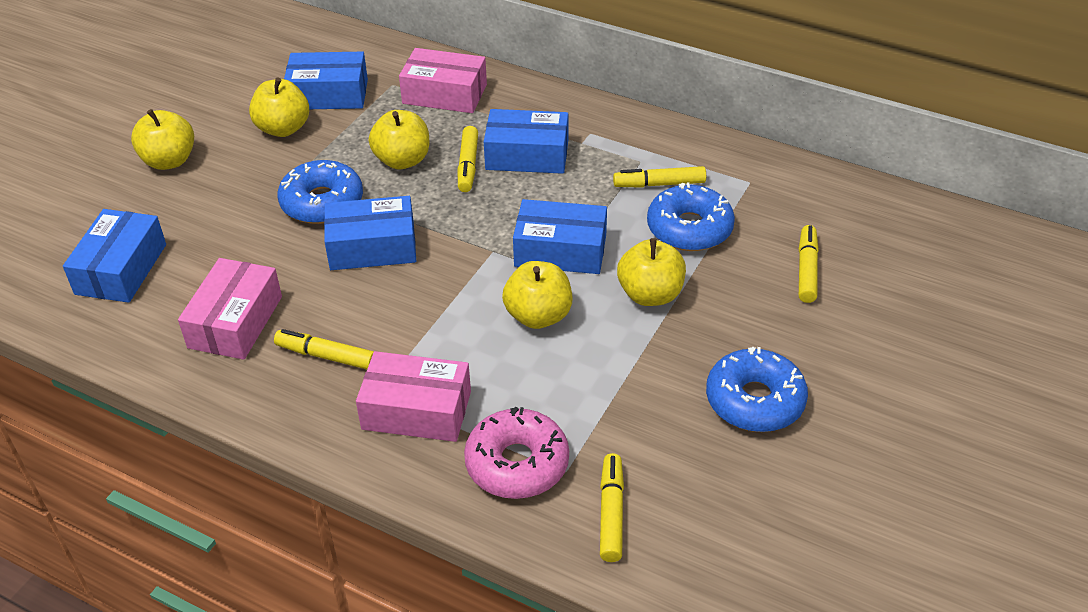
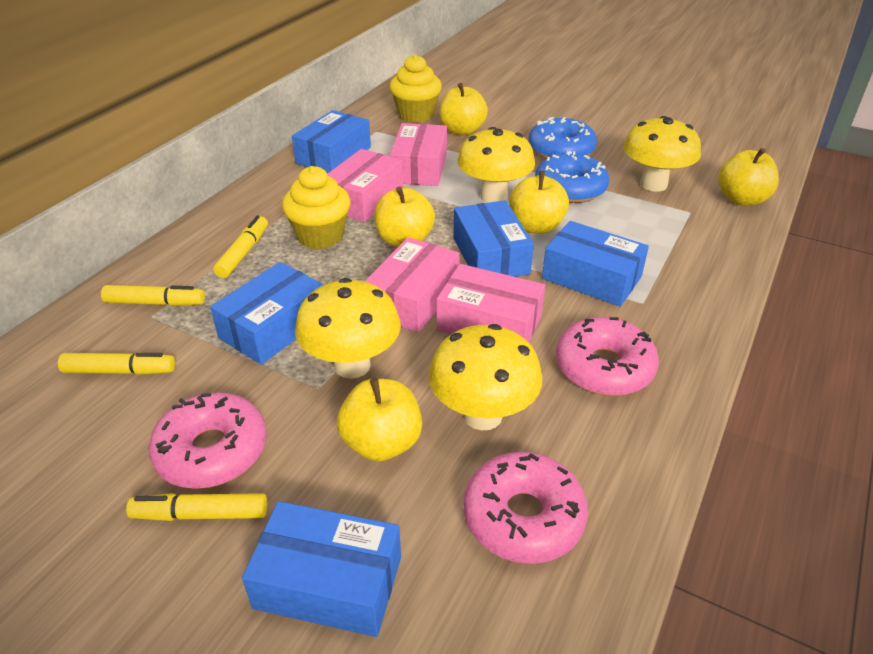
blue donut: [278,160,363,224] [647,182,735,251] [706,347,808,432] = 3 -> [528,117,597,159] [535,151,609,203] = 2
pink box: [178,258,282,360] [356,351,471,442] [399,48,487,113] = 3 -> [327,149,403,222] [364,237,460,333] [390,123,447,186] [436,264,545,343] = 4
pink donut: [464,407,569,499] = 1 -> [148,393,267,489] [463,452,588,564] [556,317,659,396] = 3
yellow cupcake: none = 0 -> [282,166,350,249] [390,54,442,123] = 2
yellow marker: [274,329,374,369] [457,126,478,192] [600,453,624,562] [613,166,706,188] [799,225,819,303] = 5 -> [58,352,175,375] [101,285,205,306] [126,493,267,521] [213,216,268,278] = 4
yellow mushroom: none = 0 -> [295,278,401,379] [429,324,542,430] [457,127,535,203] [623,116,701,192] = 4

